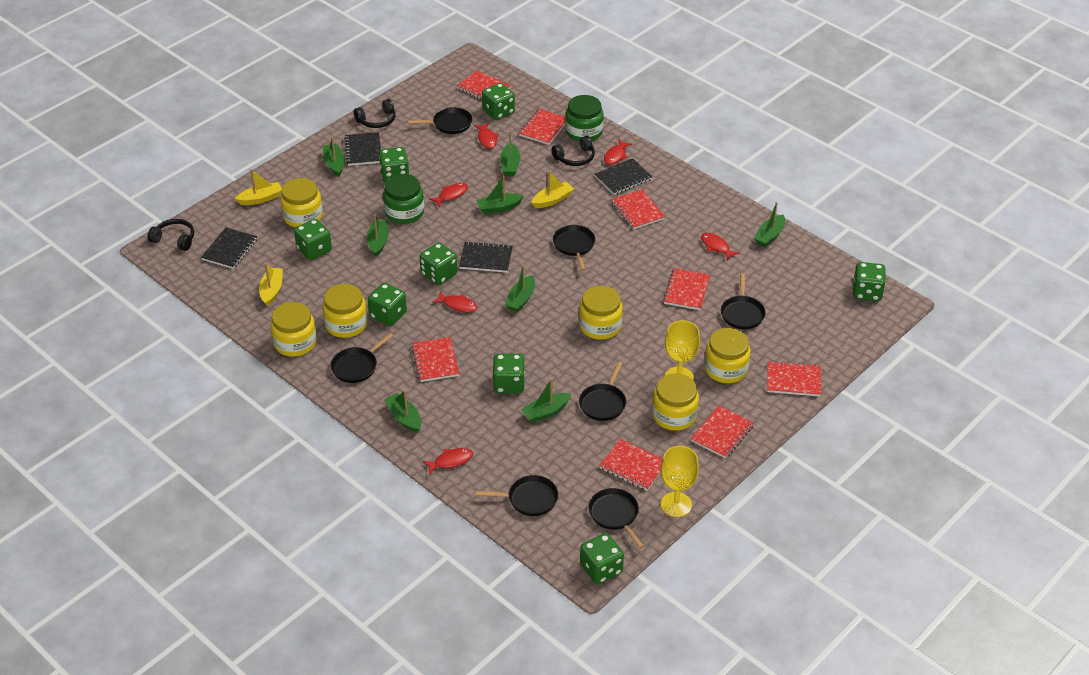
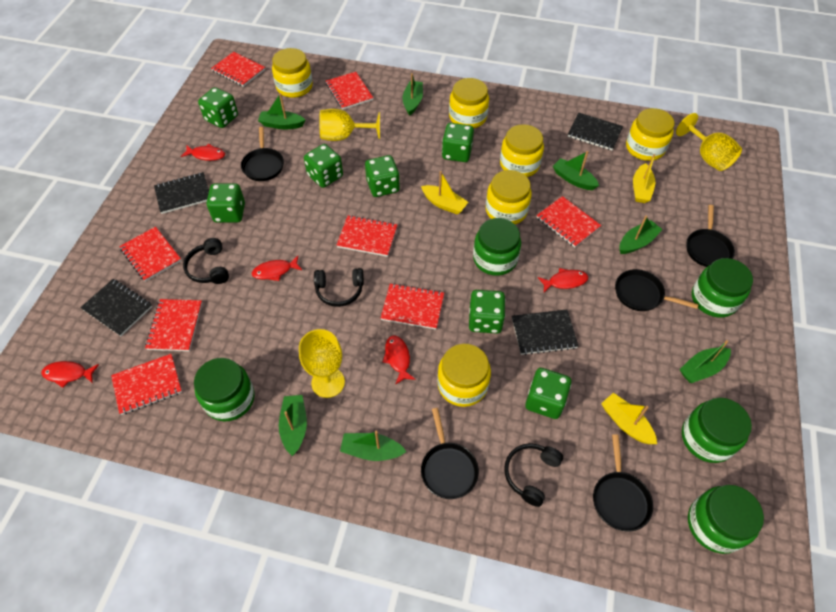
black pan: [330,333,393,383] [408,107,472,134] [476,475,558,516] [553,225,595,271] [579,361,626,421] [589,488,644,549] [721,274,766,329] = 7 -> [241,127,284,181] [421,408,479,499] [593,434,653,532] [615,269,698,311] [686,205,735,267] = 5
green boat: [323,136,345,177] [367,214,388,257] [384,390,421,433] [477,175,524,214] [500,131,520,176] [505,264,535,312] [521,378,571,423] [754,202,785,247] = 8 -> [258,93,305,129] [279,395,307,456] [340,431,407,461] [402,73,423,116] [553,151,599,190] [620,216,663,254] [680,340,731,383] = 7
green dice: [294,219,332,260] [368,283,407,326] [379,147,410,183] [419,243,457,285] [482,83,515,120] [492,354,525,393] [580,533,624,584] [853,262,886,301] = 8 -> [198,87,238,128] [207,183,245,223] [304,144,343,188] [365,155,400,197] [442,123,474,162] [469,290,505,334] [525,368,571,419] = 7
green jar: [383,174,424,224] [565,95,604,142] = 2 -> [194,358,255,422] [473,218,521,276] [682,398,752,463] [688,485,764,554] [692,258,753,318] = 5
red fish: [423,448,473,475] [429,183,468,207] [432,291,477,313] [474,123,499,149] [604,139,632,165] [701,233,740,261] = 6 -> [41,361,99,388] [181,144,225,161] [252,256,302,281] [383,336,416,385] [538,268,588,292] = 5
yellow goblet: [661,446,699,517] [665,320,700,381] = 2 -> [299,329,345,398] [319,109,380,141] [676,113,742,171] = 3

